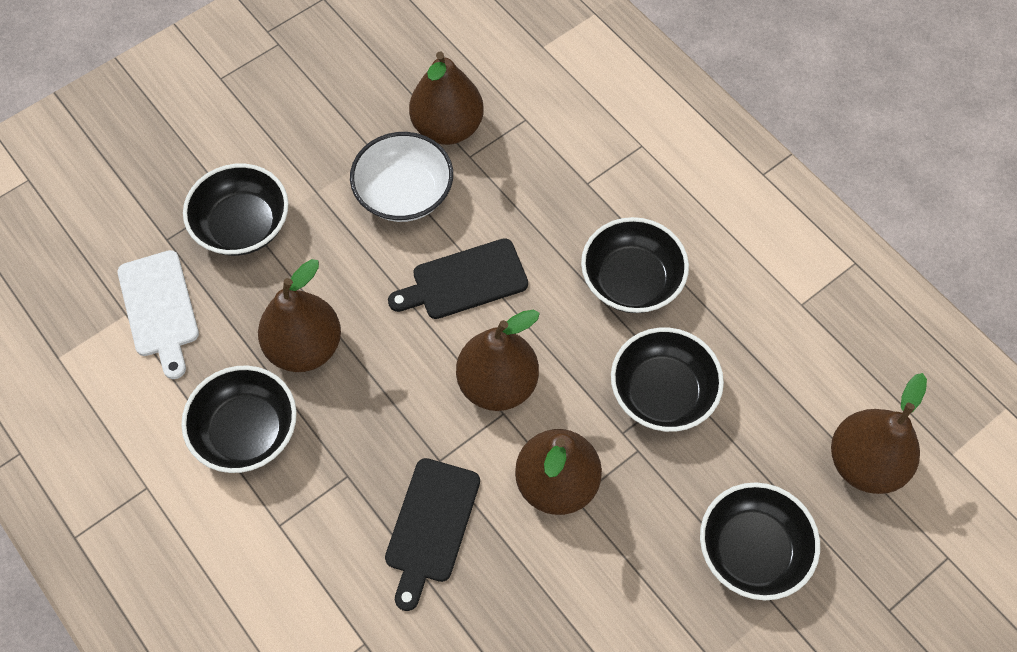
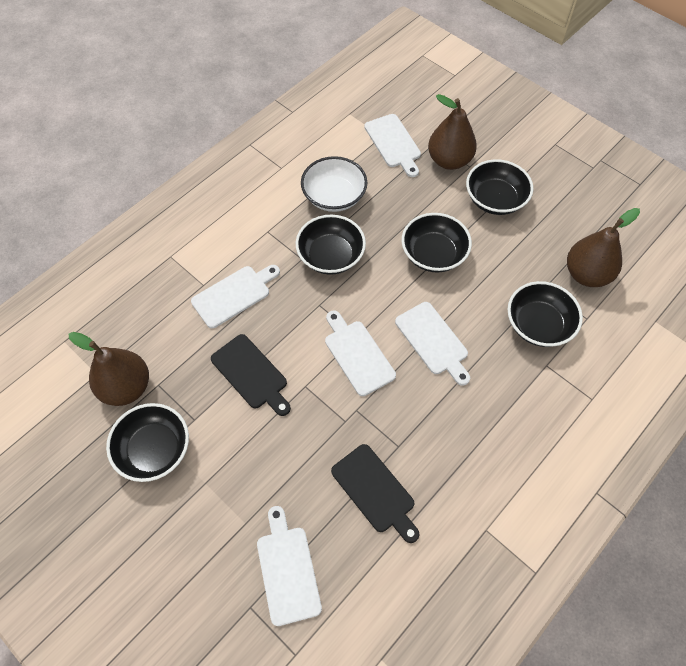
brown pear: [258,259,341,372] [409,51,484,145] [456,310,540,411] [515,429,602,515] [831,373,927,494] = 5 -> [69,332,149,406] [428,94,477,170] [567,208,640,287] = 3
white cutting board: [118,250,199,379] = 1 -> [191,265,280,328] [257,506,322,626] [325,310,396,396] [364,114,421,177] [395,302,470,386] = 5

